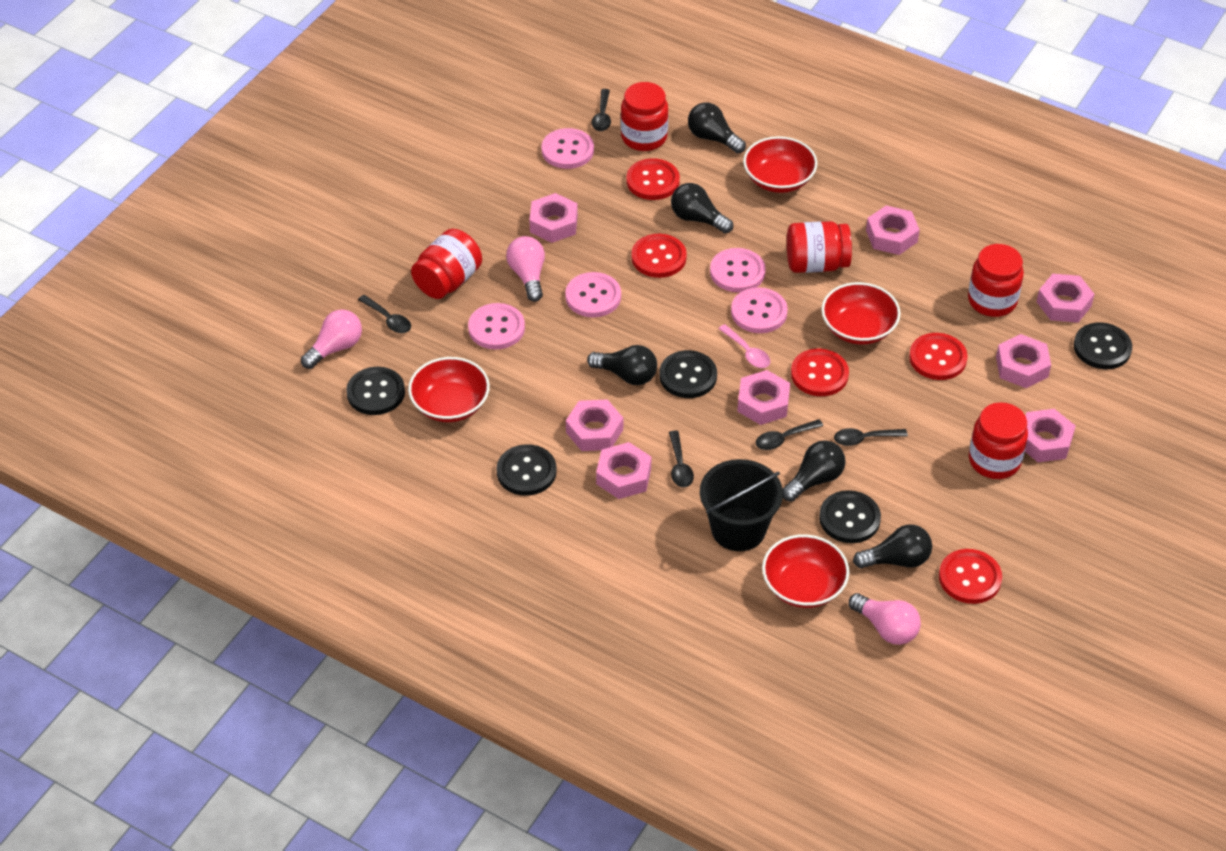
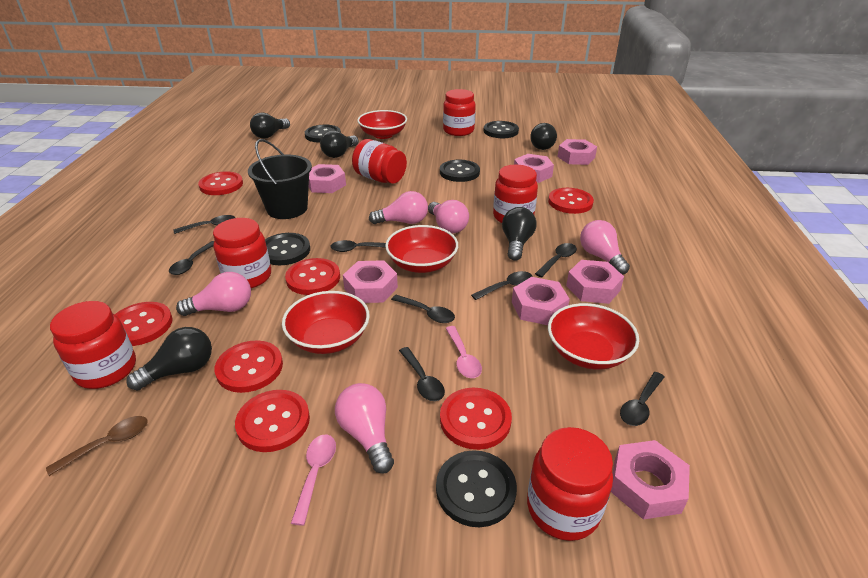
black spoon: [358,295,411,333] [592,89,611,131] [669,430,694,487] [756,419,823,450] [834,428,908,446] = 5 -> [169,241,214,275] [174,215,235,234] [330,240,386,252] [391,295,455,323] [399,347,445,401] [471,271,532,300] [535,243,577,277] [620,372,664,426] = 8
brown spoon: none = 0 -> [46,416,148,476] = 1
pink button: [468,303,525,349] [542,128,594,169] [565,272,621,317] [710,248,766,292] [731,287,788,333] = 5 -> none = 0
pink light bulb: [301,310,362,369] [506,236,545,302] [849,593,921,645] = 3 -> [176,272,251,316] [335,383,394,474] [369,191,428,224] [428,200,469,234] [580,220,630,274] = 5
pink nut: [529,193,578,243] [566,399,623,451] [596,442,651,499] [737,370,790,425] [866,206,920,255] [996,334,1051,388] [1025,409,1076,462] [1037,274,1095,323] = 8 -> [309,164,346,193] [343,260,398,303] [512,277,570,325] [514,154,554,183] [557,139,597,165] [566,260,624,304] [611,440,690,520] = 7
pink spoon: [718,324,770,368] = 1 -> [291,434,336,526] [446,326,482,378] = 2
red button: [626,158,680,200] [631,234,687,278] [791,349,849,396] [909,333,968,380] [939,549,1002,604] = 5 -> [114,302,173,346] [198,171,243,195] [215,340,283,393] [235,390,310,452] [285,258,340,295] [440,388,512,450] [548,188,594,214] = 7
red jar: [411,229,482,299] [621,82,668,151] [787,221,852,273] [968,244,1024,317] [969,402,1028,479] = 5 -> [50,301,136,389] [213,218,271,288] [352,139,407,184] [443,89,476,136] [493,165,538,223] [527,427,613,541] = 6

